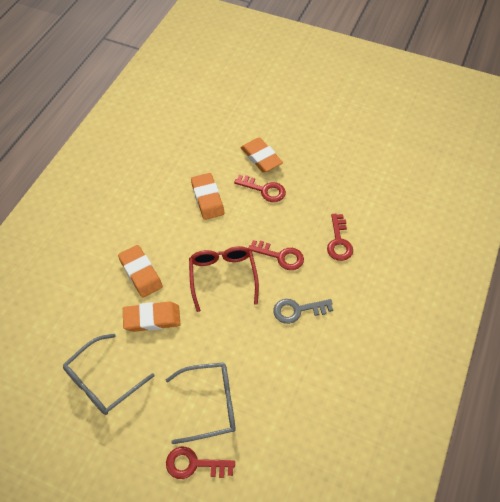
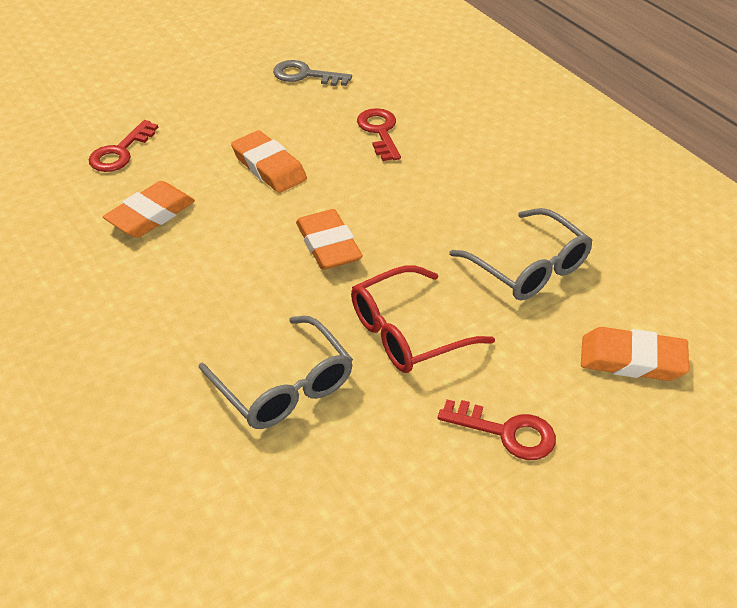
red key: [166,447,235,479] [234,175,286,202] [248,240,304,270] [327,214,353,261] = 4 -> [89,120,158,172] [357,108,401,161] [438,400,556,460] = 3

